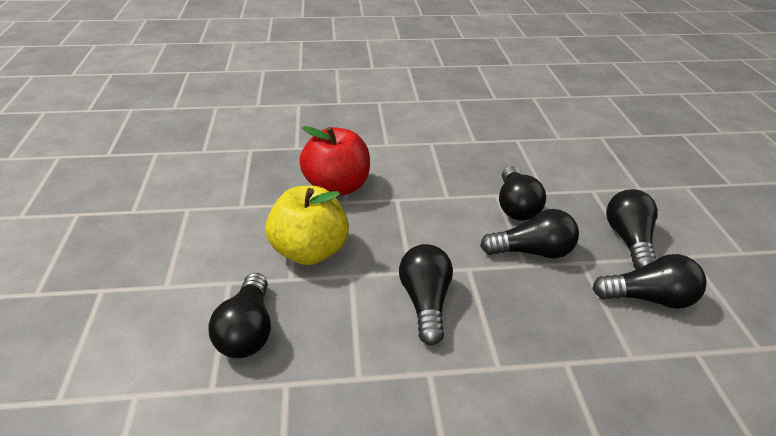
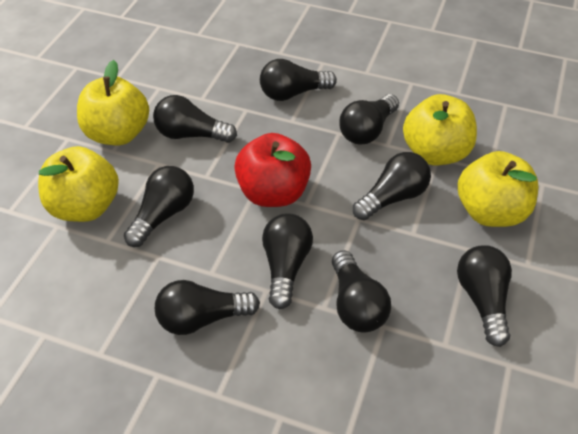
black light bulb: [208,273,271,358] [399,244,453,345] [480,209,579,258] [499,166,546,221] [592,254,707,309] [606,189,658,270] = 6 -> [124,166,194,247] [153,95,237,143] [155,280,260,335] [260,59,337,101] [262,213,313,309] [332,250,391,333] [339,94,399,145] [353,152,431,220] [457,245,512,347] = 9
yellow apple: [265,186,349,265] = 1 -> [38,146,119,222] [77,60,149,145] [403,94,477,165] [458,151,539,227] = 4

